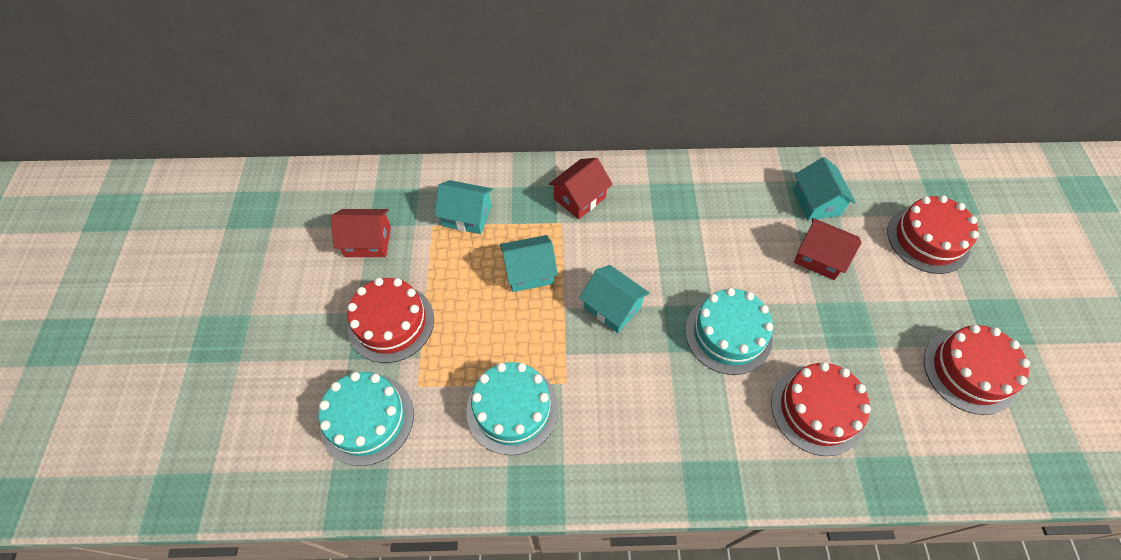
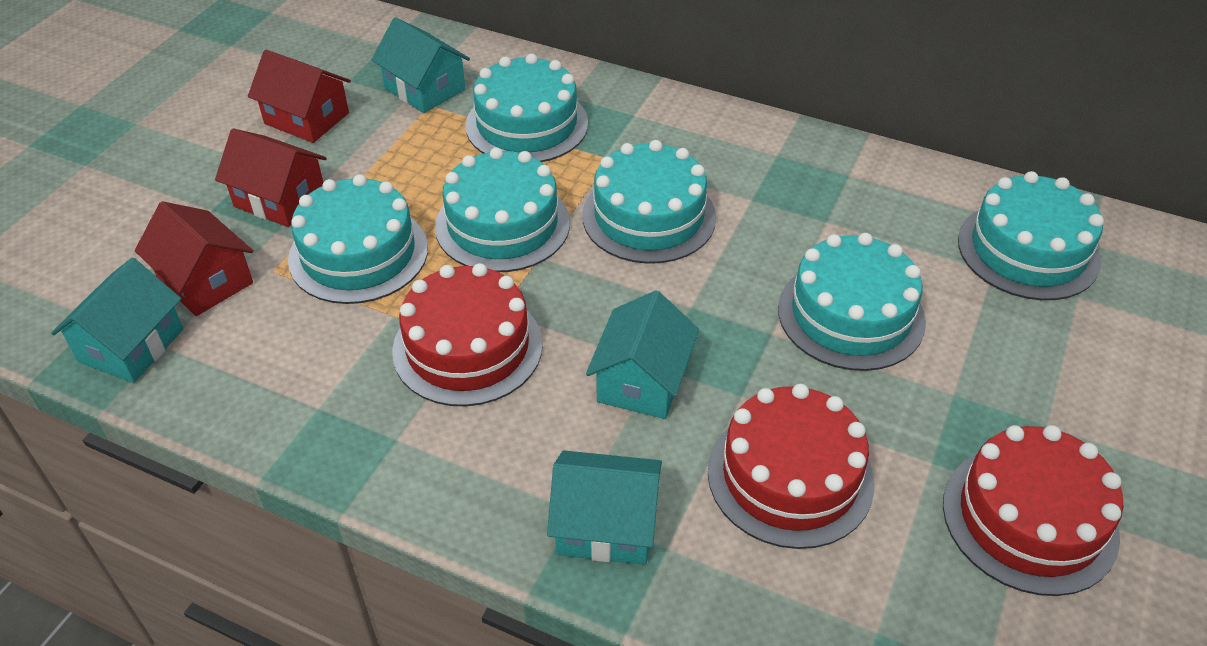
red cake: [347,278,434,363] [771,362,871,456] [887,195,979,274] [924,325,1030,415] = 4 -> [392,263,543,406] [708,384,875,549] [943,425,1124,596] = 3
turquoise cake: [318,372,414,466] [466,362,558,455] [685,288,773,375] = 3 -> [288,174,428,304] [435,147,570,272] [465,54,588,162] [582,140,716,264] [778,233,926,371] [958,171,1104,300] = 6

